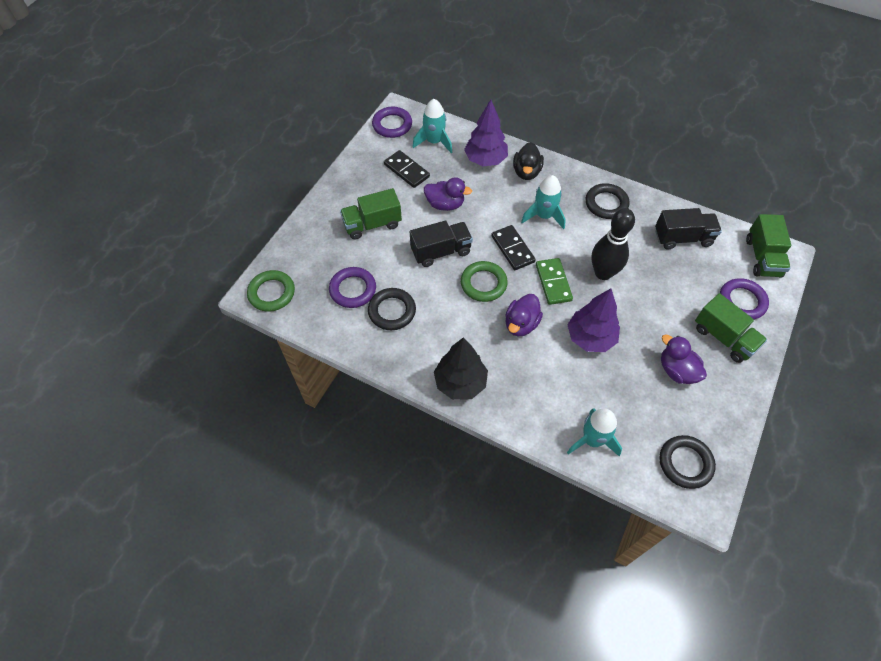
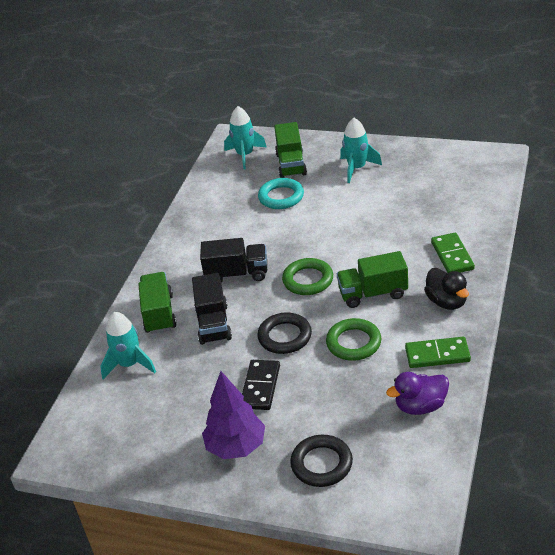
black bowling pin: [591,208,635,280] = 1 -> none = 0
black domino: [384,150,430,188] [491,225,536,270] = 2 -> [242,360,280,410] = 1
black ring: [368,288,416,330] [586,183,630,219] [659,435,716,489] = 3 -> [257,313,312,354] [290,435,353,487] = 2
black tree: [434,337,488,400] = 1 -> none = 0
green domino: [536,258,573,305] = 1 -> [405,337,471,368] [431,233,475,273] = 2
purple duck: [424,177,472,211] [505,294,543,336] [661,334,707,384] = 3 -> [386,372,449,415] = 1
purple ring: [329,267,376,308] [372,107,412,138] [720,278,769,320] = 3 -> none = 0
purple tree: [464,100,508,166] [568,288,620,352] = 2 -> [202,371,265,459] = 1
turquoise ring: none = 0 -> [258,178,304,209] = 1

